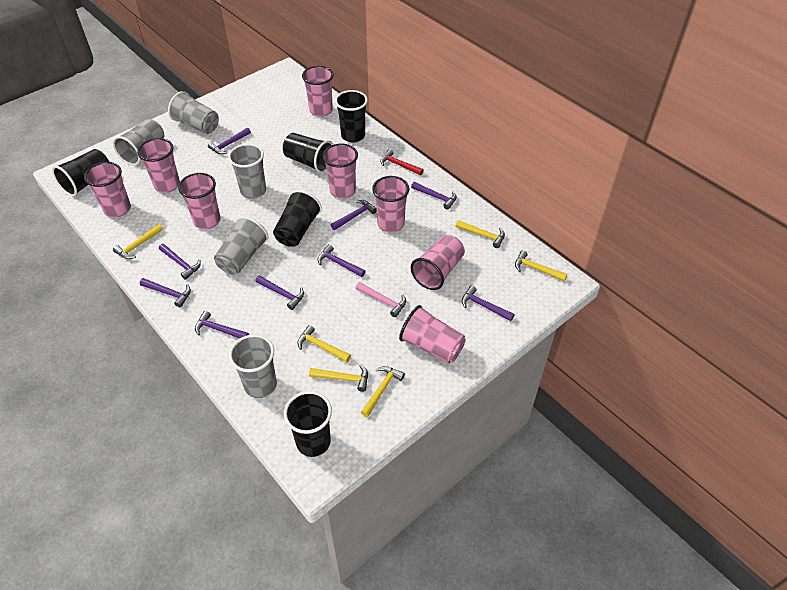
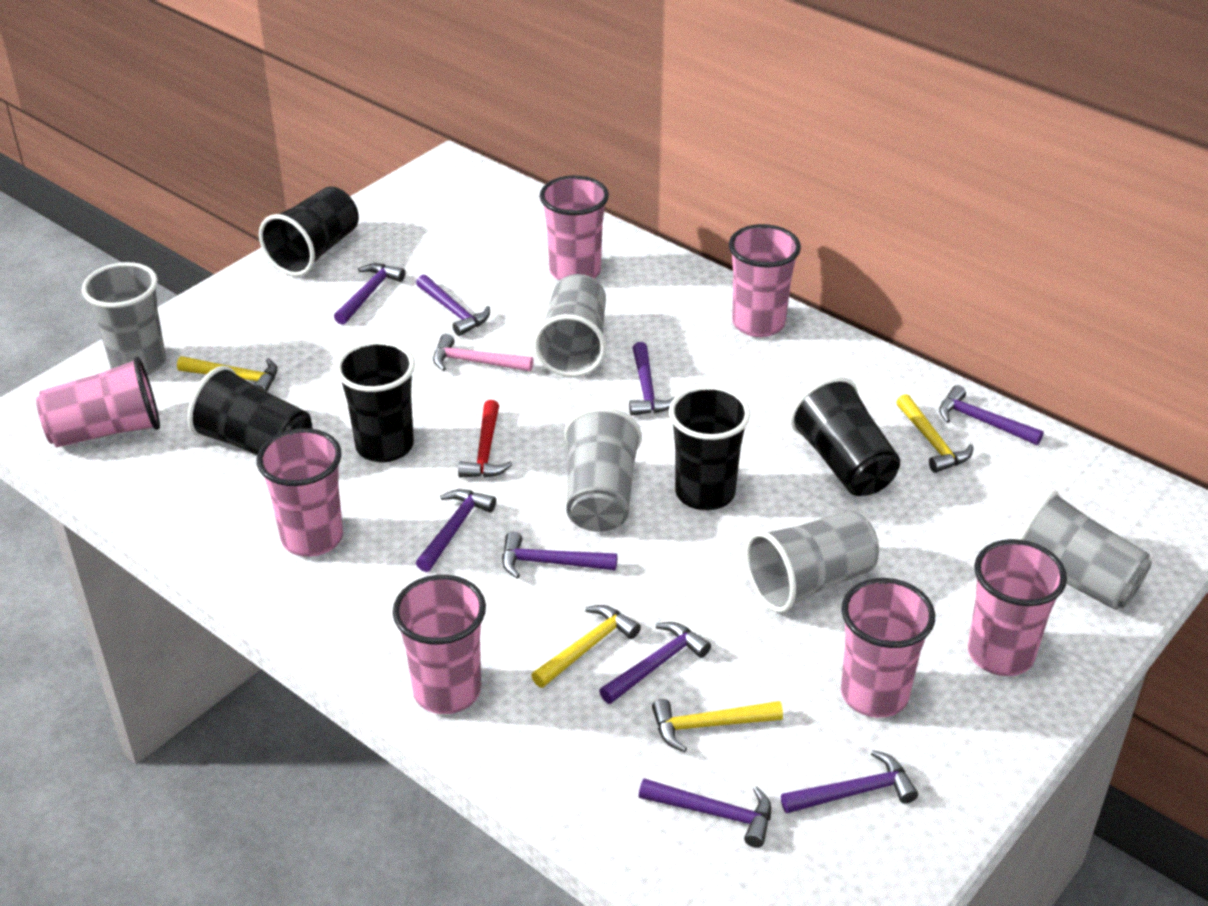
pink cup: [84,162,131,218] [137,138,180,193] [178,173,221,229] [302,66,334,117] [323,144,358,199] [372,176,409,232] [399,305,466,363] [411,235,465,290] = 8 -> [36,357,160,447] [257,428,343,557] [393,575,486,714] [540,175,609,281] [729,224,801,337] [841,578,935,718] [968,539,1067,676] = 7
yellow hammer: [113,224,163,259] [297,325,351,362] [309,364,368,392] [361,366,405,417] [456,220,505,248] [515,250,567,281] = 6 -> [177,356,278,392] [531,605,641,688] [652,699,783,752] [896,394,973,473] = 4

